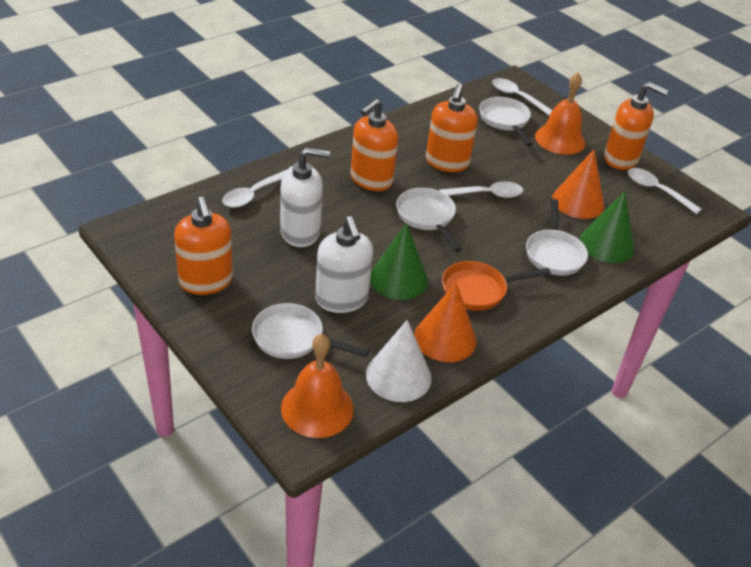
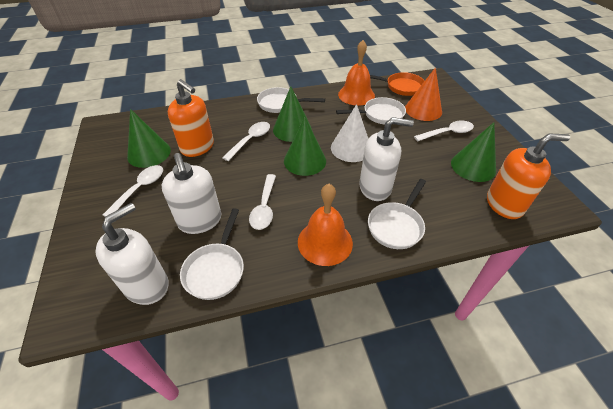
green cone: [370,223,428,300] [579,191,634,263] = 2 -> [127,109,171,168] [273,86,312,142] [284,117,326,176] [451,122,496,182] = 4
orange cone: [414,282,477,362] [552,149,604,219] = 2 -> [405,67,442,121] = 1
orange soap dispenser: [174,197,233,295] [351,99,398,191] [426,84,478,172] [604,82,668,170] = 4 -> [168,79,214,157] [487,133,570,219] = 2
white soap dispenser: [280,147,330,247] [315,216,373,313] = 2 -> [96,203,169,305] [162,153,221,234] [359,117,414,201] = 3

